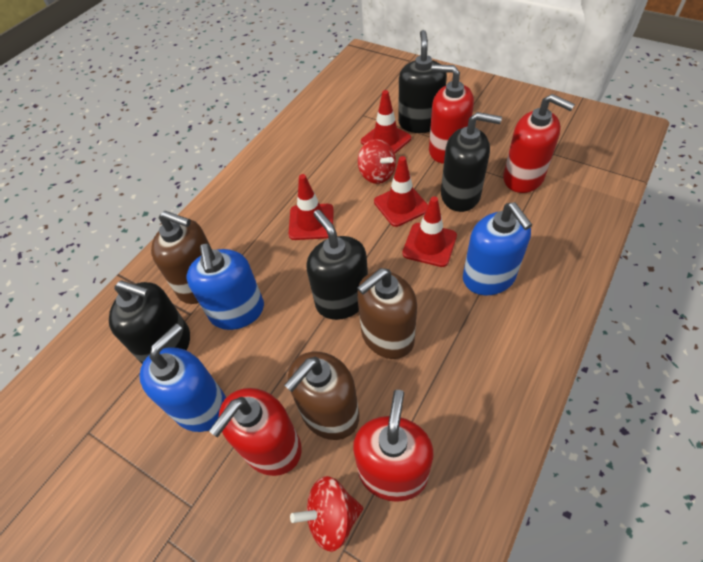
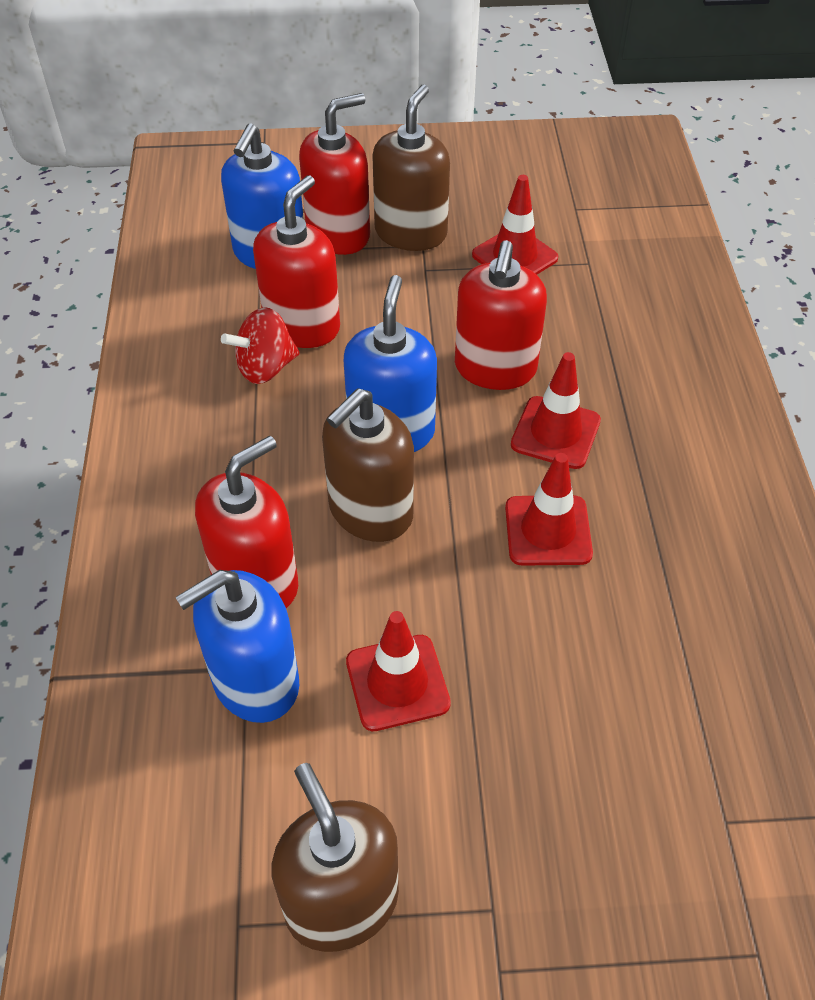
black soap dispenser: [109,281,190,364] [306,210,368,320] [398,30,447,133] [441,112,502,212] = 4 -> none = 0
red spinning top: [290,476,363,552] [358,139,396,184] = 2 -> [221,307,300,384] = 1

